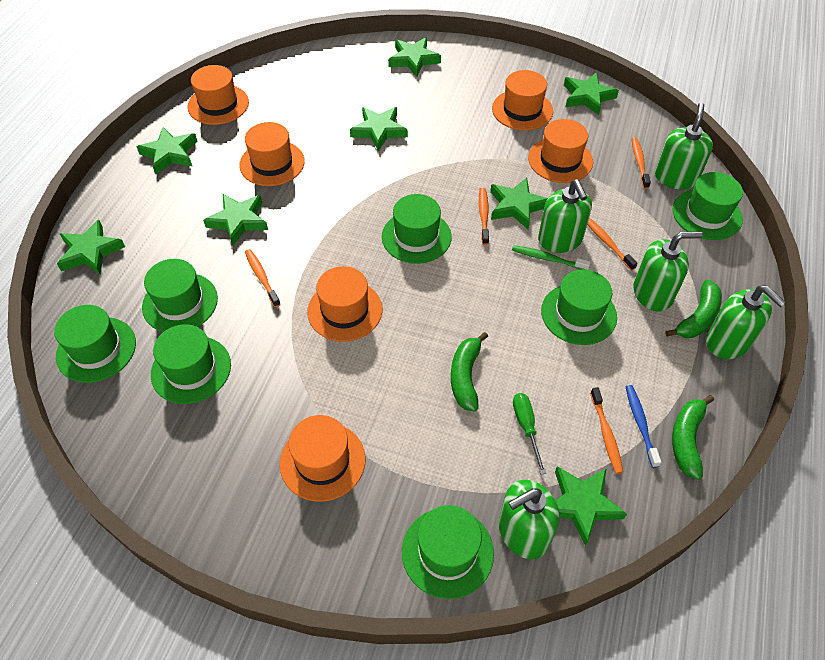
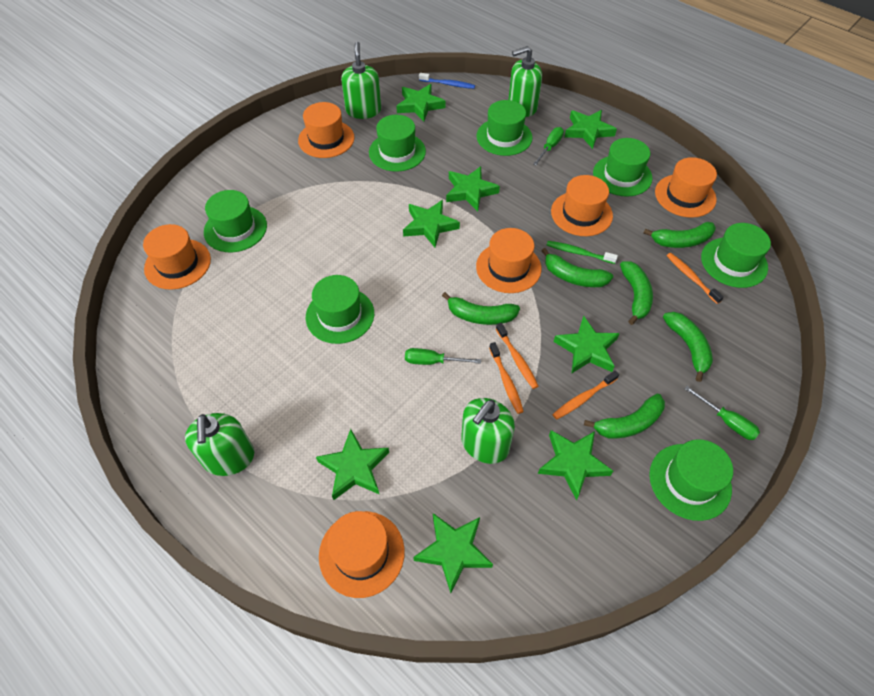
green banana: [451,332,488,412] [665,280,722,338] [672,395,714,480] = 3 -> [442,292,520,325] [541,248,613,287] [584,394,665,438] [620,261,653,325] [643,222,716,248] [663,312,713,382] = 6
green screwdriver: [513,393,546,475] = 1 -> [405,348,481,365] [533,127,564,165] [684,386,760,440] = 3
green soap dispenser: [499,480,560,559] [538,179,592,253] [633,231,703,311] [655,103,713,190] [706,285,786,359] = 5 -> [185,413,254,476] [341,42,381,119] [461,398,515,464] [508,46,542,117] = 4
orange toothbrush: [245,249,281,307] [479,188,489,245] [587,218,638,271] [590,387,623,474] [632,137,651,189] = 5 -> [489,342,524,414] [496,323,539,389] [552,371,619,420] [666,253,724,304] = 4

